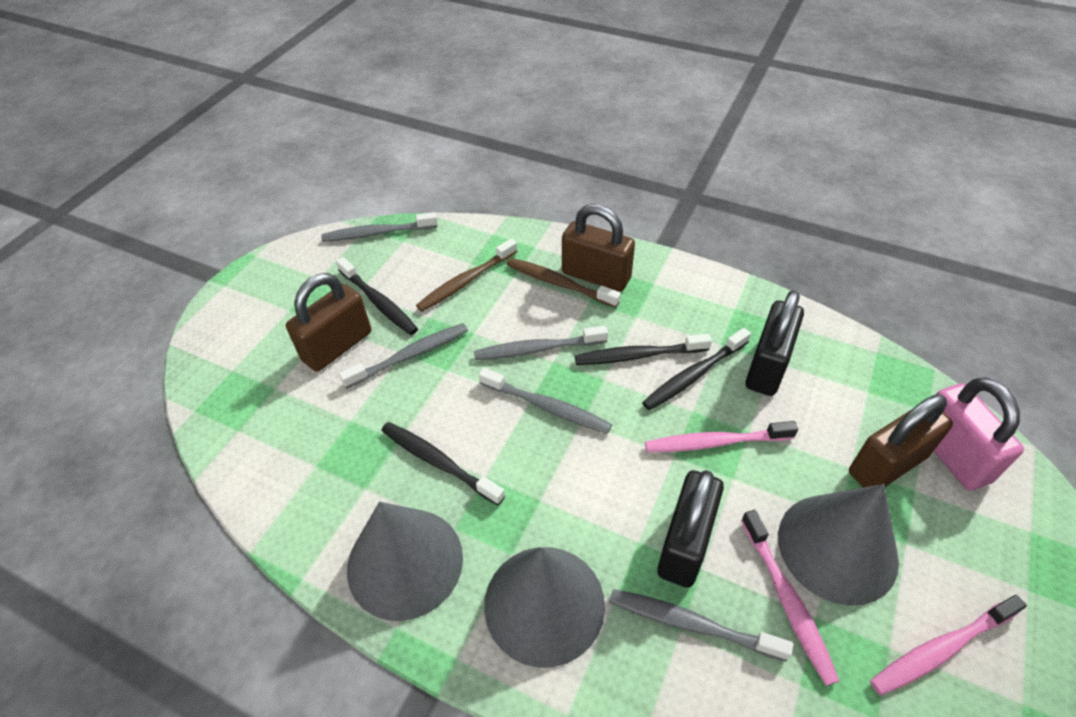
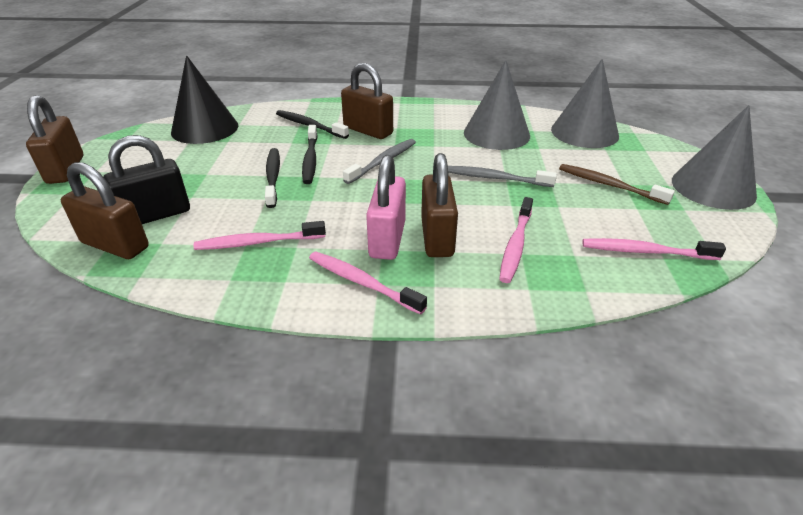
black cone: none = 0 -> [171,56,238,144] = 1
black padlock: [657,470,724,588] [745,290,804,396] = 2 -> [103,135,190,224] = 1
black toothbrush: [336,257,418,335] [381,422,505,505] [575,334,712,365] [642,328,751,410] = 4 -> [265,148,280,208] [276,110,349,139] [302,125,318,184] = 3
brown padlock: [286,273,371,372] [562,204,635,292] [849,395,953,488] = 3 -> [26,95,83,184] [61,162,149,259] [341,63,393,139] [421,153,458,257] = 4
brown toothbrush: [416,238,518,312] [507,258,621,308] = 2 -> [559,164,675,205] = 1
grey toothbrush: [321,212,438,242] [339,323,468,389] [474,326,608,360] [479,368,612,434] [609,589,793,661] = 5 -> [343,139,416,184] [448,166,557,187] = 2
pink toothbrush: [645,421,798,452] [741,510,840,686] [870,595,1027,696] = 3 -> [194,221,326,250] [309,251,427,315] [499,197,533,283] [582,238,726,260] = 4

